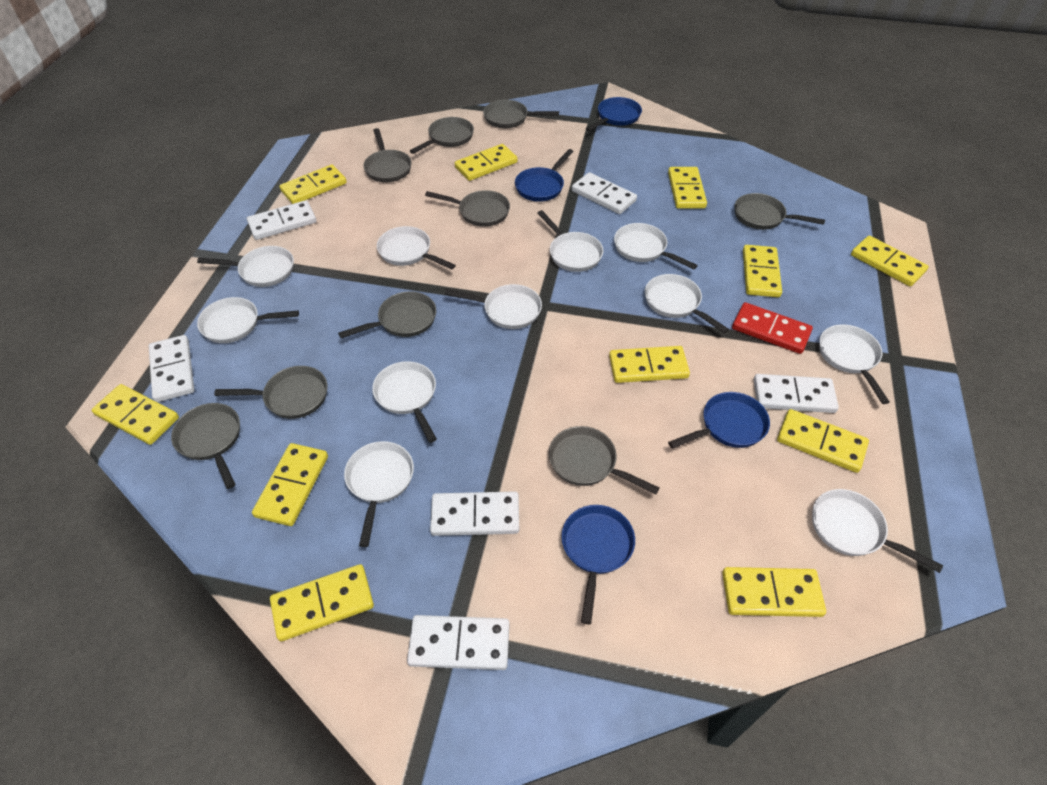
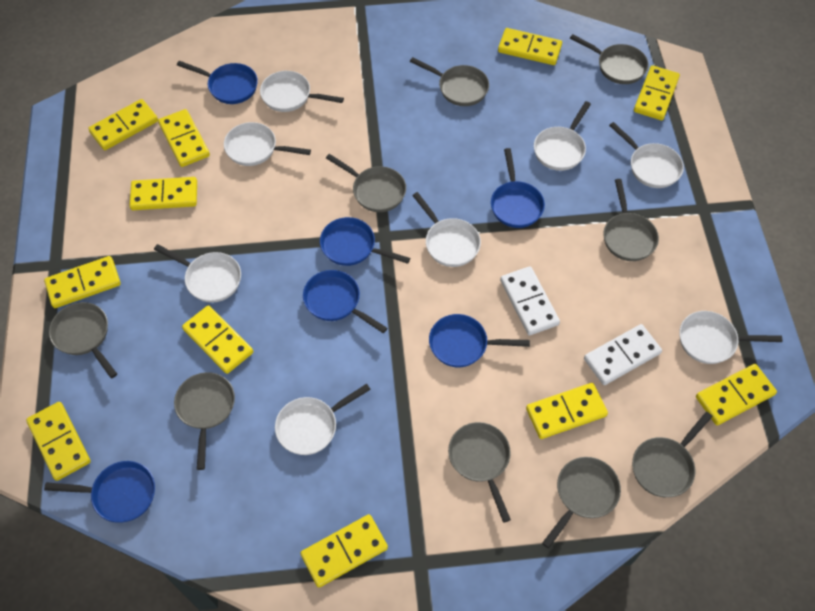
blue pan: [515,149,574,202] [561,505,635,624] [586,97,642,131] [668,392,770,449] = 4 -> [44,461,155,523] [177,61,258,104] [303,270,387,333] [320,217,410,266] [429,314,530,367] [491,148,545,228] = 6
red domino: [732,302,813,354] = 1 -> none = 0
white domino: [149,335,194,402] [247,200,317,240] [407,615,510,670] [430,491,519,536] [572,172,637,214] [754,374,839,413] = 6 -> [500,266,560,336] [584,324,662,385] = 2
white pan: [197,246,294,287] [197,297,299,343] [344,441,414,547] [372,361,437,443] [377,226,456,270] [444,284,542,329] [537,210,603,272] [614,223,698,270] [645,274,729,333] [812,489,943,573] [819,324,890,404] = 11 -> [154,244,241,303] [224,122,311,166] [260,71,344,112] [275,384,371,455] [412,192,481,267] [534,101,591,171] [609,122,684,188] [679,311,782,364] = 8

